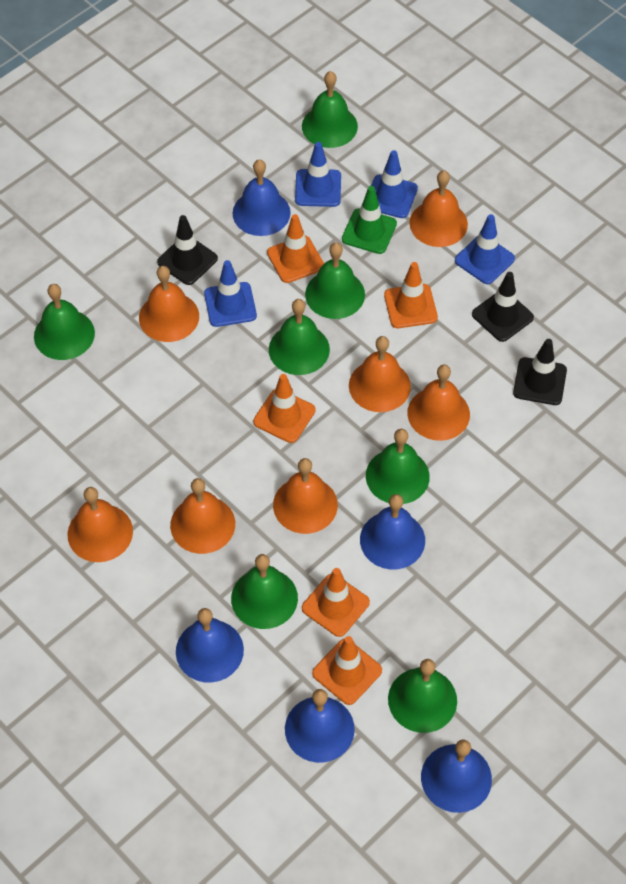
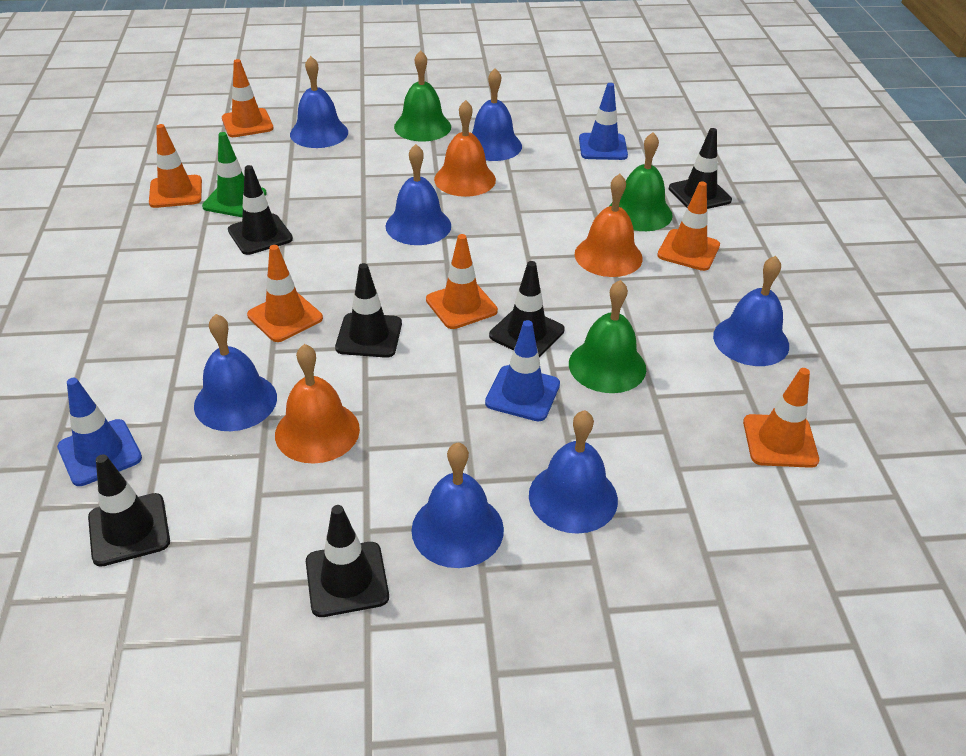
black traffic cone: [157,215,218,285] [472,272,534,342] [513,339,567,405] = 3 -> [88,454,170,567] [228,165,293,255] [306,505,389,617] [335,263,402,358] [489,261,565,357] [669,128,732,209] = 6
blue bell: [176,608,244,683] [232,159,291,236] [285,689,355,763] [360,494,425,569] [421,740,492,813] = 5 -> [194,314,277,431] [290,56,348,148] [385,144,451,245] [411,443,504,568] [472,68,522,161] [529,410,618,534] [713,256,789,366] = 7
blue traffic cone: [204,260,257,327] [295,142,341,207] [371,150,418,218] [455,214,515,284] = 4 -> [57,378,142,486] [485,320,560,421] [579,83,628,160] = 3
green bell: [34,284,95,360] [231,554,298,629] [269,299,330,375] [302,71,358,148] [305,242,365,319] [366,429,430,504] [388,659,457,733] = 7 -> [394,50,451,141] [569,280,646,393] [610,132,673,231] = 3
orange bell: [68,487,133,562] [139,266,199,342] [170,478,235,554] [273,458,338,534] [349,336,411,412] [407,365,470,441] [409,170,468,247] = 7 -> [275,344,360,463] [434,100,496,197] [575,174,643,277] = 3
orange traffic cone: [253,374,316,443] [267,214,324,283] [302,568,370,637] [312,636,382,705] [384,262,438,328] = 5 -> [149,124,202,208] [222,59,273,137] [247,245,323,342] [426,234,498,329] [657,181,720,271] [743,368,819,468] = 6

